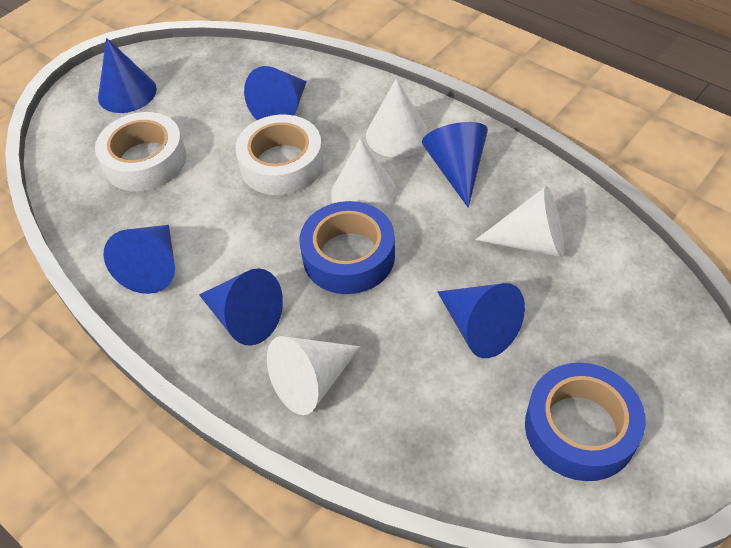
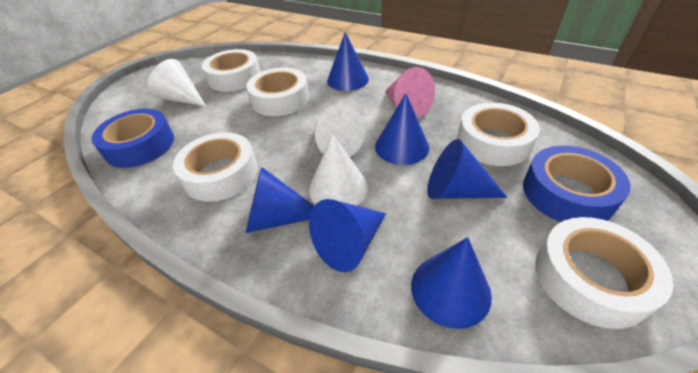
pink cone: none = 0 -> [384,67,435,118] = 1
white cone: [267,336,360,415] [331,138,397,213] [366,79,428,158] [475,186,564,258] = 4 -> [147,59,206,107] [309,134,368,206] [315,103,365,157] = 3
white tape: [95,112,186,191] [235,115,324,195] = 2 -> [173,132,258,202] [202,49,260,92] [246,68,309,116] [457,103,540,166] [535,217,673,329] = 5

